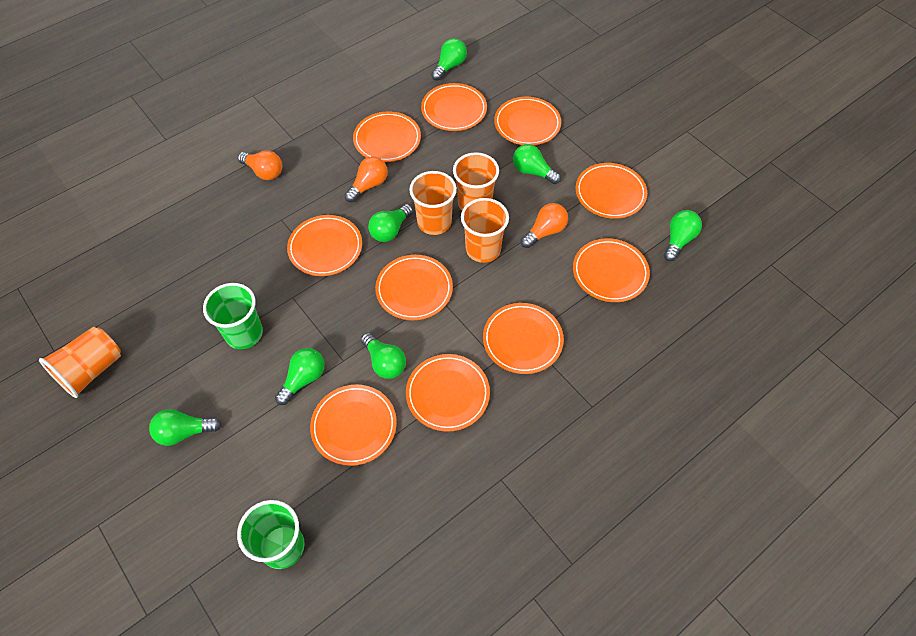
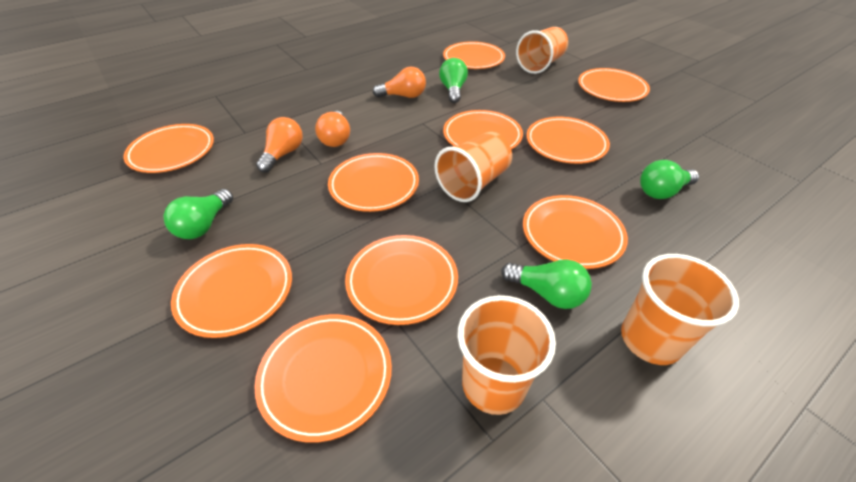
green cup: [203,283,263,349] [237,500,305,569] = 2 -> none = 0
green light bulb: [149,409,221,446] [275,348,325,405] [361,332,406,379] [368,204,413,242] [431,38,467,81] [513,144,561,184] [664,210,702,261] = 7 -> [163,189,233,239] [439,58,468,103] [501,259,592,309] [640,160,699,199] = 4

